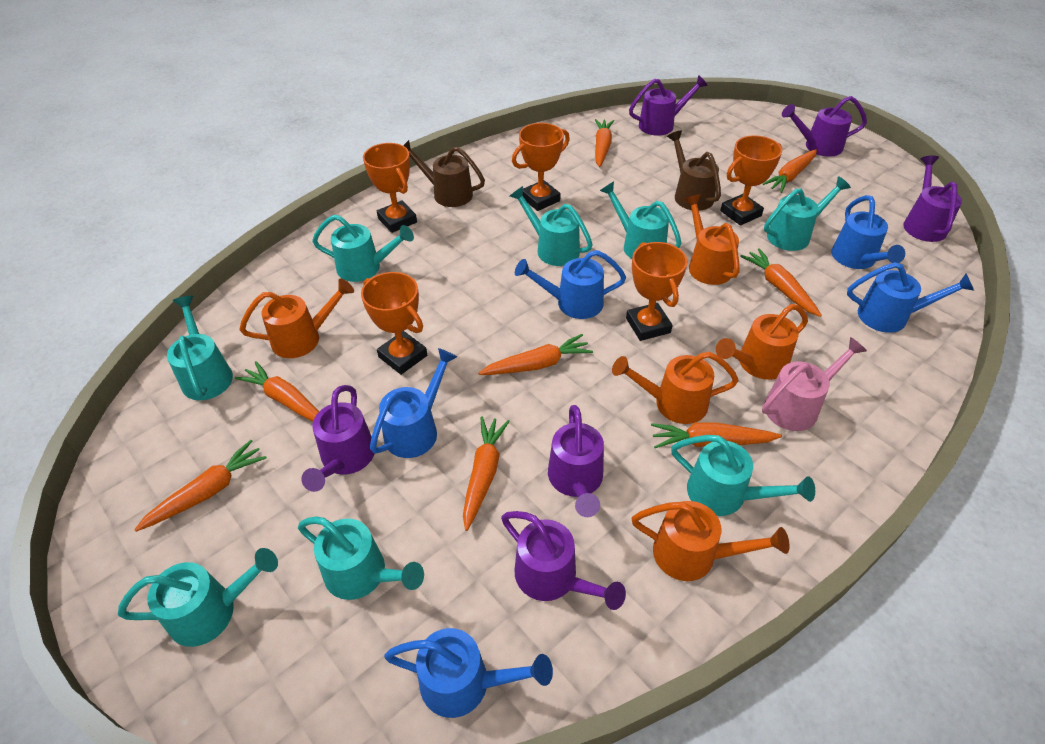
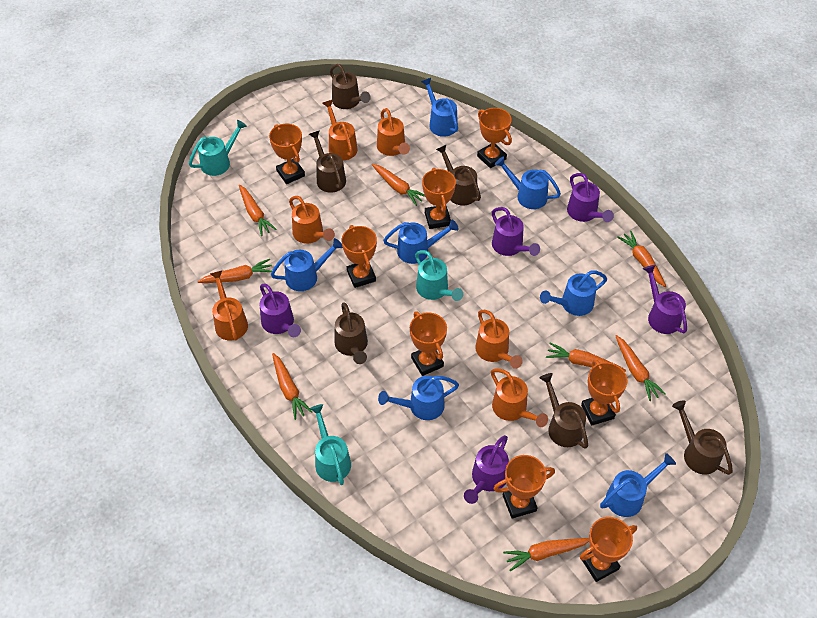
blue watering can: [370,348,457,458] [384,628,553,718] [515,250,626,319] [831,195,905,269] [847,262,974,333] = 5 -> [271,238,343,291] [378,376,459,420] [383,220,459,264] [421,78,458,137] [495,157,561,209] [540,270,607,316] [600,453,676,517] = 7
brown watering can: [403,140,485,207] [667,130,721,211] = 2 -> [309,131,346,193] [330,64,371,109] [334,302,368,364] [436,145,481,206] [540,373,589,449] [672,400,733,475] = 6
orange trophy: [361,272,427,375] [363,143,417,233] [512,123,570,211] [626,242,688,341] [720,135,782,226] = 5 -> [269,124,305,184] [342,225,377,288] [410,311,447,376] [422,168,456,229] [477,108,512,168] [493,455,555,519] [580,517,637,582] [581,359,628,426] = 8
orange watering can: [240,279,354,358] [612,352,739,424] [632,501,789,581] [684,194,739,285] [716,304,808,380] = 5 -> [210,271,248,341] [289,196,335,244] [322,100,358,160] [377,108,410,156] [475,310,523,369] [491,368,548,427] = 6
pink watering can: [762,337,867,431] = 1 -> none = 0
purple watering can: [301,385,374,492] [501,511,626,610] [548,405,604,517] [629,75,708,136] [782,96,867,157] [903,156,962,242] = 6 -> [259,284,301,337] [464,435,509,504] [492,207,540,256] [567,173,614,222] [643,265,687,334] = 5
turquoise watering can: [118,548,278,647] [167,296,233,400] [298,516,424,600] [312,215,414,282] [510,186,593,266] [600,181,681,259] [671,435,815,516] [764,176,851,251] = 8 -> [189,120,247,176] [310,404,351,485] [415,250,463,301] = 3

